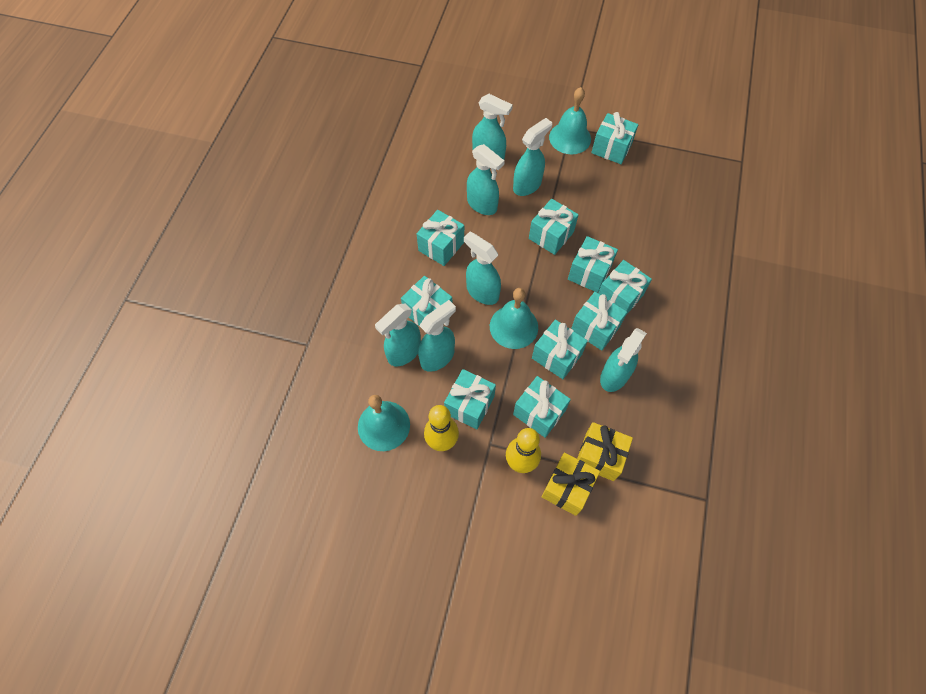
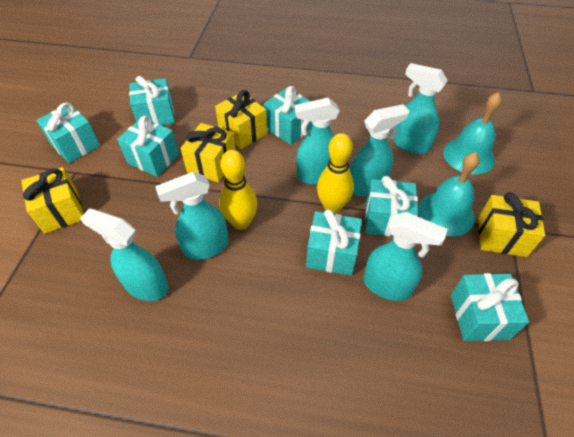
turquoise bell: [358,395,410,451] [490,288,538,349] [549,87,591,154] = 3 -> [418,152,480,236] [443,92,502,175] = 2
turquoise gift: [401,276,452,325] [417,210,464,266] [444,369,496,429] [513,376,571,438] [529,199,579,255] [532,320,588,379] [568,236,618,293] [571,292,627,351] [591,112,638,164] [598,260,652,315] = 10 -> [36,103,100,163] [117,116,179,177] [129,76,175,125] [263,86,313,145] [306,209,362,276] [365,176,418,236] [451,273,529,341] = 7
turquoise spray bottle: [375,303,421,366] [418,300,456,372] [464,232,501,305] [467,144,505,215] [472,94,513,160] [513,118,552,196] [600,328,647,392] = 7 -> [80,208,169,301] [155,172,228,260] [295,98,340,185] [350,104,409,196] [363,212,447,301] [393,63,448,154] = 6
yellow gift: [542,453,600,516] [577,422,633,481] = 2 -> [21,167,84,234] [181,123,235,182] [215,90,267,149] [478,192,545,257] = 4

